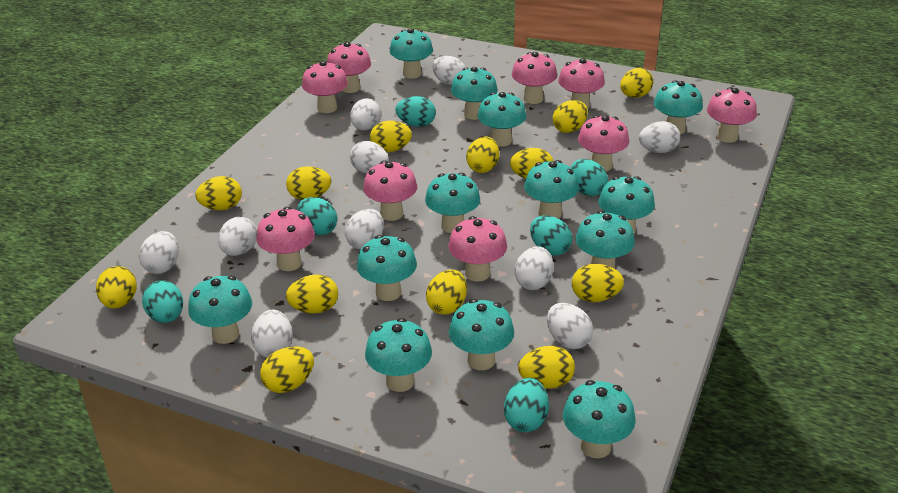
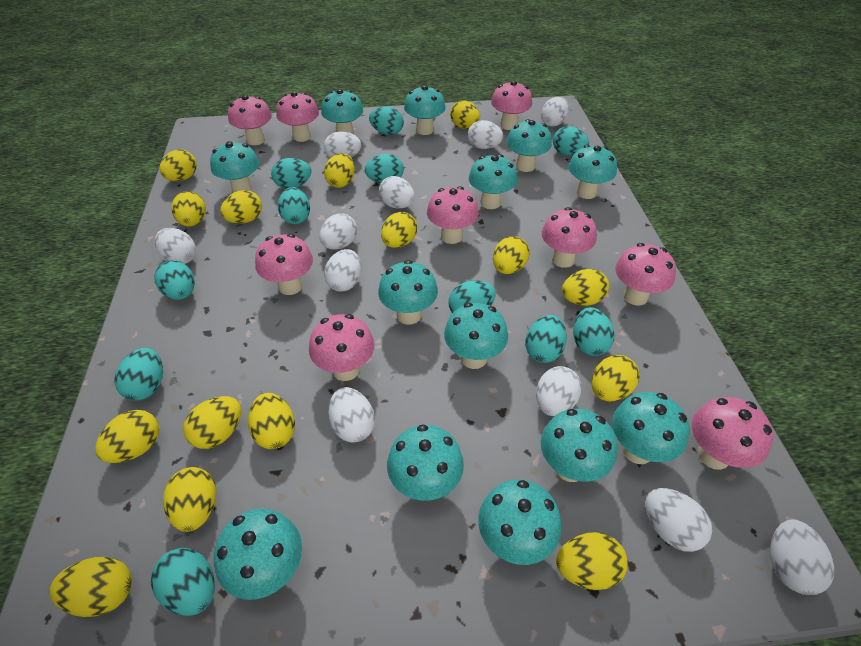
turquoise egg: [142,280,183,323] [297,197,337,235] [396,96,436,127] [504,378,549,432] [530,216,572,256] [571,159,608,196] = 6 -> [114,348,163,400] [151,548,215,616] [154,261,195,300] [271,158,311,189] [278,187,310,224] [365,154,404,184] [369,107,404,135] [448,280,496,313] [525,315,567,363] [553,126,589,156] [573,307,614,356] = 11
white egg: [139,231,179,274] [218,217,257,256] [251,310,293,358] [345,209,384,249] [350,98,381,131] [350,141,389,174] [433,56,466,86] [515,246,554,290] [547,303,593,349] [639,121,680,153] = 10 -> [155,228,196,264] [319,213,357,250] [324,131,361,158] [324,249,361,292] [328,387,375,443] [379,176,415,209] [468,120,503,149] [536,366,582,416] [541,97,569,127] [645,488,712,552] [770,520,834,595] = 11
yellow egg: [96,266,137,309] [195,176,242,210] [260,346,314,393] [286,166,331,200] [286,274,338,314] [370,121,412,152] [426,269,467,315] [466,136,499,173] [510,148,553,179] [518,346,575,389] [553,100,588,133] [572,264,624,302] [620,68,653,98] = 13 -> [49,557,132,617] [95,410,159,463] [160,149,197,181] [163,467,216,532] [171,191,206,227] [183,396,242,449] [220,190,262,224] [248,393,295,449] [324,153,355,188] [381,212,417,248] [450,100,480,129] [493,236,530,274] [556,532,628,590] [562,269,609,306] [592,355,639,401] = 15

